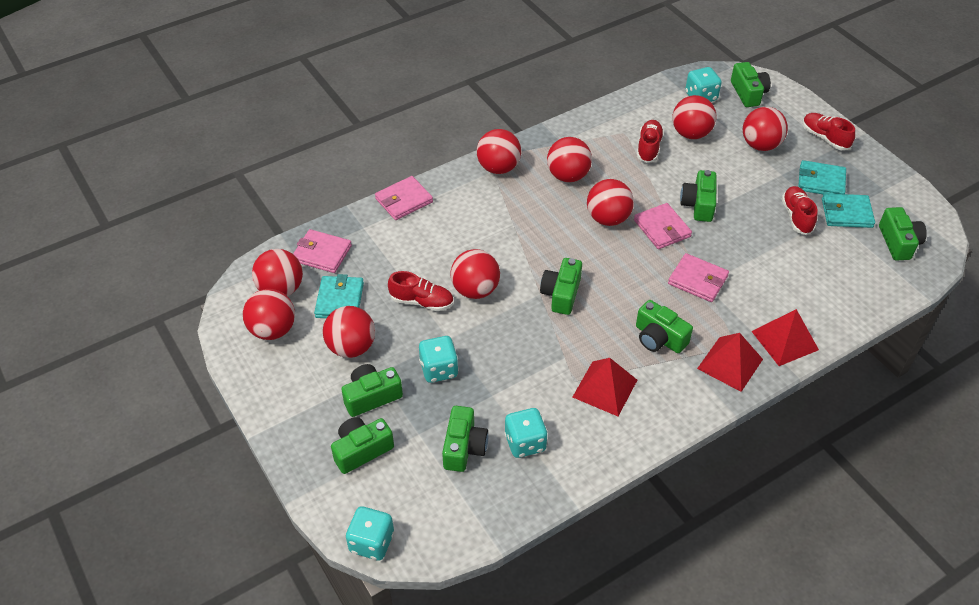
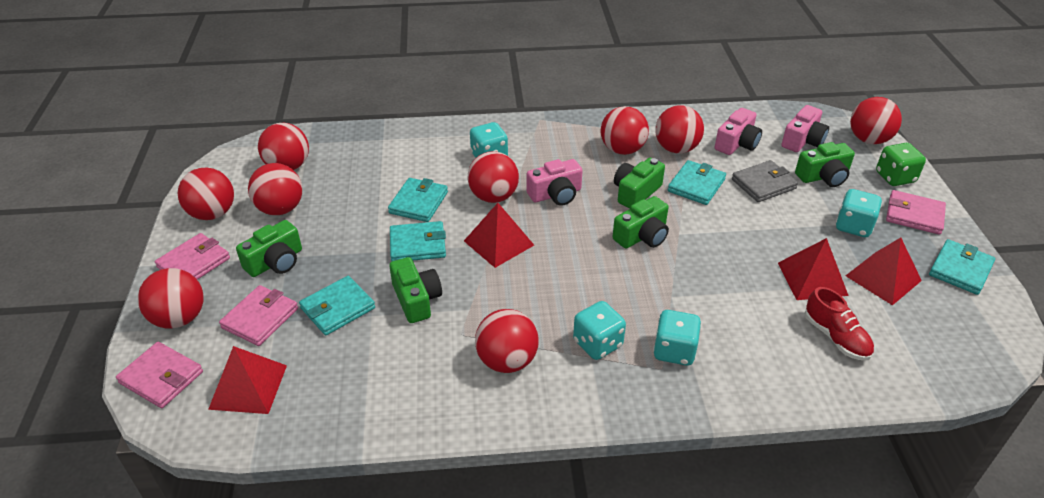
green camera: [331,417,394,474] [341,364,403,417] [442,406,488,472] [540,258,582,315] [636,300,693,353] [680,170,717,222] [731,62,771,107] [879,207,927,261] = 8 -> [236,220,302,277] [389,257,442,323] [613,196,669,249] [614,158,665,209] [795,142,855,187] = 5
green dice: none = 0 -> [876,143,926,186] = 1
grey wallet: none = 0 -> [732,160,798,202] = 1
pink camera: none = 0 -> [527,159,583,206] [715,108,762,155] [781,105,829,152] = 3
red pyramid: [573,358,637,416] [697,333,763,392] [751,309,819,366] = 3 -> [208,346,287,414] [464,203,534,268] [778,238,849,300] [846,237,922,305] = 4
red shoe: [388,271,454,311] [637,120,664,163] [782,186,818,235] [803,113,855,150] = 4 -> [804,287,874,361] = 1
turquoise wallet: [314,274,364,318] [798,160,846,194] [822,193,875,228] = 3 -> [299,276,375,336] [388,178,448,222] [390,221,446,261] [668,160,726,205] [929,239,995,295] = 5

